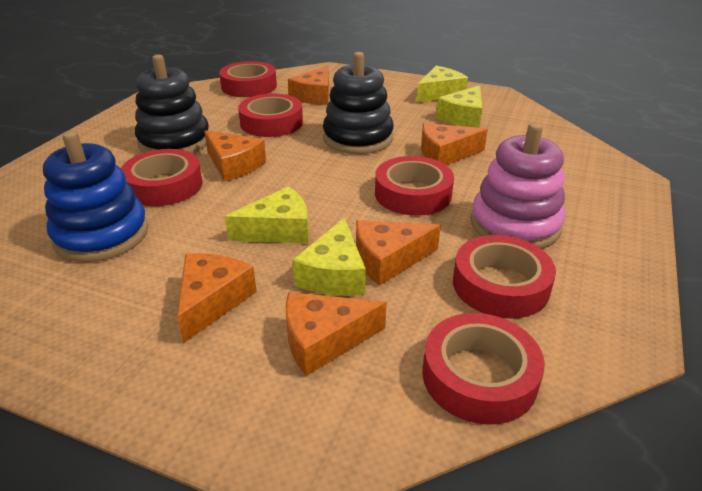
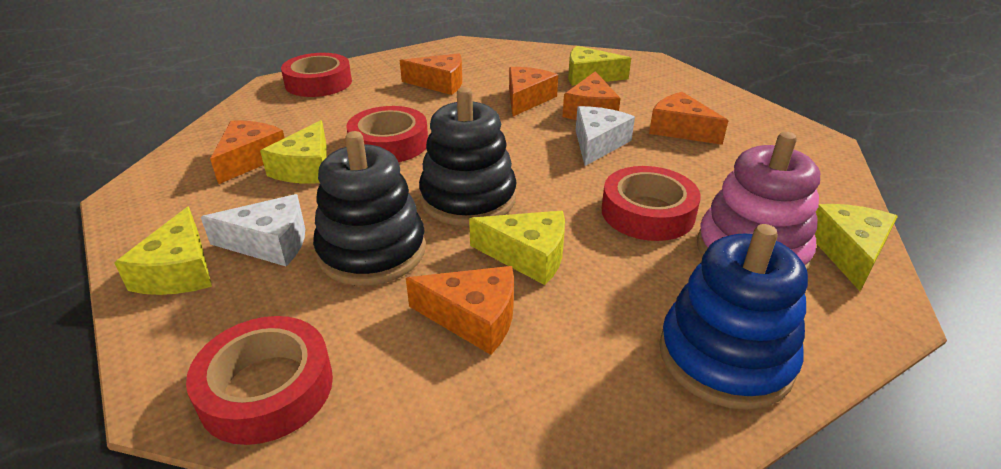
red tape: [121,149,203,206] [219,61,277,97] [238,94,303,137] [375,156,454,216] [422,313,545,425] [453,235,556,318] = 6 -> [186,316,333,445] [281,53,352,97] [346,106,428,162] [602,166,701,241] = 4
white cheese: none = 0 -> [201,194,305,266] [576,106,635,166] = 2
yellow cheese: [225,186,309,243] [292,218,366,296] [417,66,468,103] [436,85,482,128] = 4 -> [114,206,212,295] [260,120,327,184] [469,211,565,285] [568,46,631,86] [815,204,898,291] = 5

